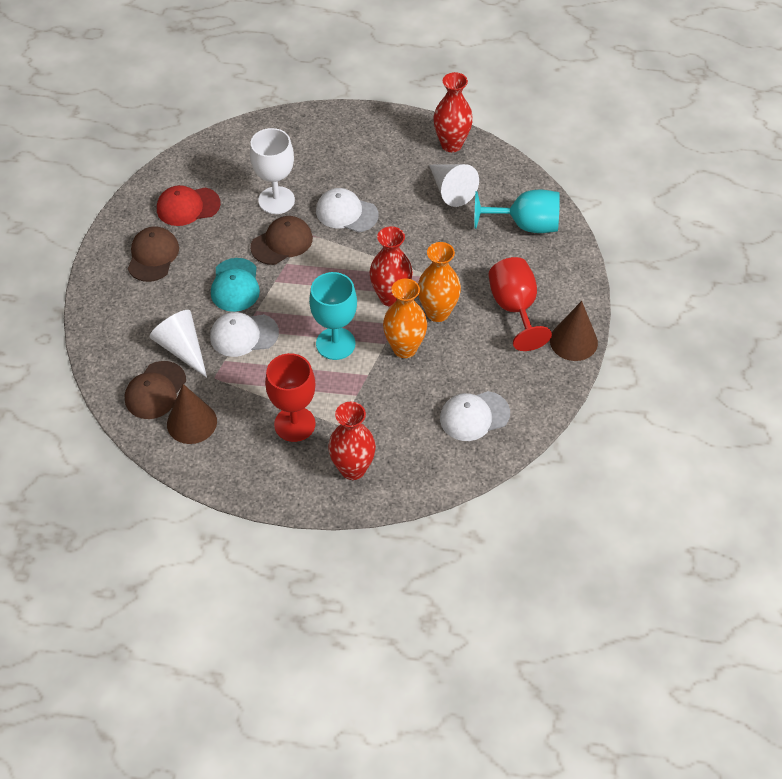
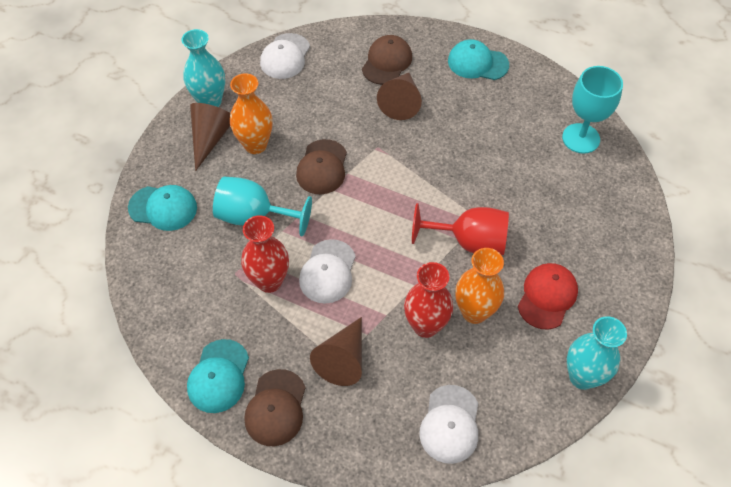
brown cone: [167,384,217,444] [550,301,598,361] = 2 -> [190,103,230,171] [310,317,362,386] [377,73,422,120] = 3
red goblet: [265,353,316,442] [489,257,552,351] = 2 -> [412,203,509,255] = 1
red vase: [328,402,376,480] [370,226,413,307] [433,72,473,152] = 3 -> [241,215,289,293] [404,262,453,338] = 2
turquoise cap: [211,258,260,312] = 1 -> [128,185,197,231] [187,339,249,413] [448,39,509,80] = 3
turquoise vase: none = 0 -> [181,29,225,107] [567,316,627,390] = 2
white cone: [150,310,207,378] [429,164,479,207] = 2 -> none = 0
white goblet: [250,128,295,214] = 1 -> none = 0

